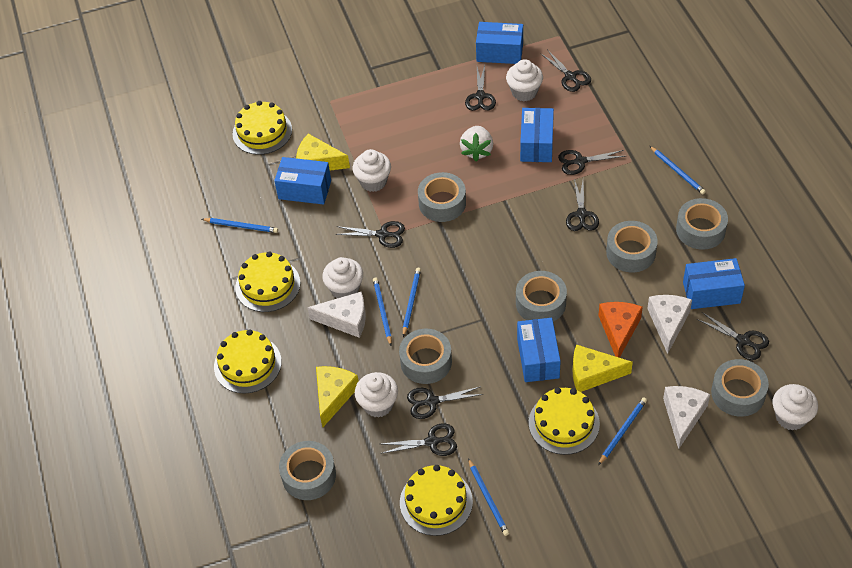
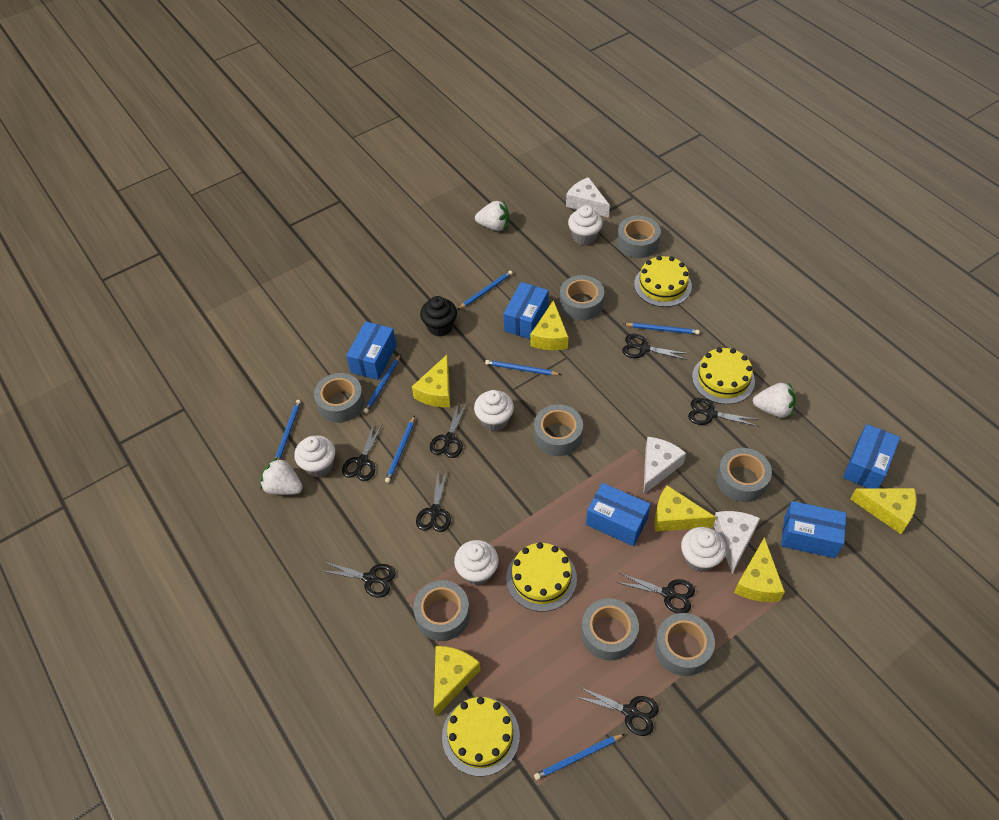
black cupcake: none = 0 -> [420,296,457,337] = 1
blue pencil: [202,218,278,233] [373,278,392,346] [403,268,421,337] [468,458,509,536] [598,397,647,465] [650,146,706,194] = 6 -> [275,400,301,460] [363,354,401,413] [385,416,415,483] [457,271,513,310] [485,360,561,375] [534,734,624,780] [624,323,700,335] = 7
grey tape: [279,441,336,500] [399,329,452,384] [418,172,466,222] [516,271,567,322] [606,221,658,273] [676,198,728,250] [711,359,769,417] = 7 -> [314,373,364,423] [413,580,470,641] [534,404,583,456] [560,275,604,321] [581,598,639,661] [617,216,661,258] [655,613,715,676] [716,448,772,502] = 8
orange cheese: [598,302,643,358] = 1 -> none = 0
white strawberry: [460,126,493,161] = 1 -> [260,457,303,495] [475,201,509,231] [753,383,796,418] = 3
yellow cake: [214,329,282,394] [233,101,292,155] [235,251,300,312] [400,465,473,536] [529,388,600,455] = 5 -> [442,697,520,776] [506,542,577,612] [634,256,692,307] [692,347,755,404] = 4
yellow cheese: [296,134,350,170] [316,366,358,427] [573,344,633,392] = 3 -> [412,355,450,407] [434,646,481,716] [530,300,568,350] [655,485,716,532] [734,537,785,602] [850,488,916,534] = 6

